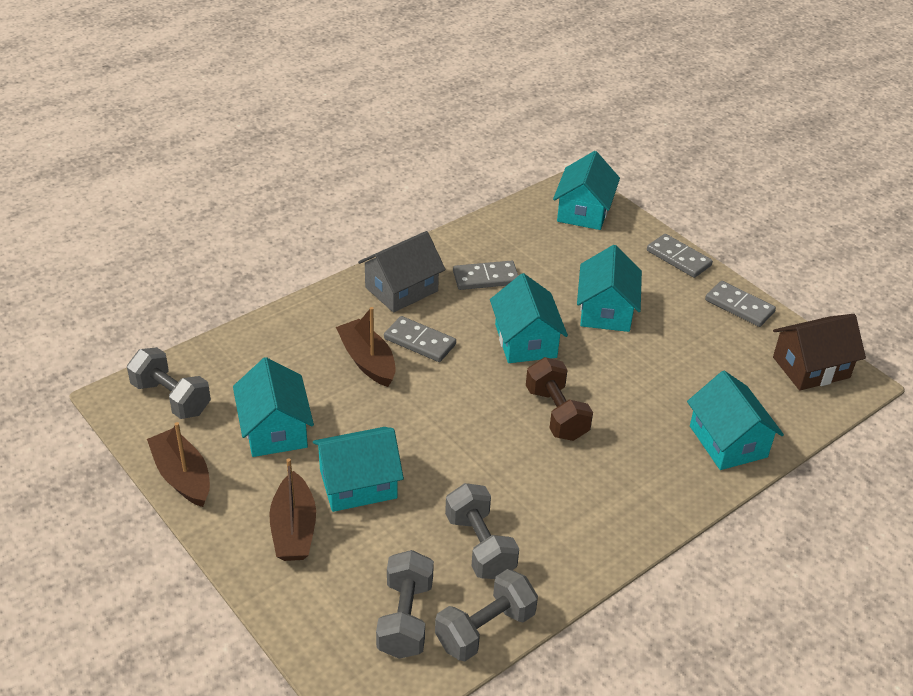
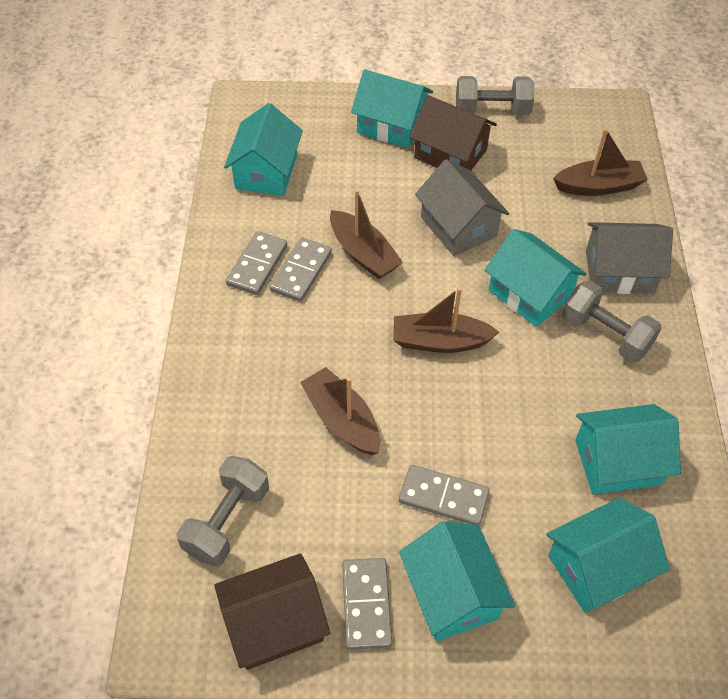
brown boat: [147,422,210,507] [269,458,316,561] [336,307,396,387] = 3 -> [300,367,380,455] [330,189,403,279] [393,287,499,353] [553,128,648,196] = 4
brown dumbbell: [526,357,593,441] = 1 -> none = 0
brown house: [773,314,866,391] = 1 -> [214,553,330,670] [409,95,497,170] = 2
grey dumbbell: [127,347,211,419] [376,550,434,659] [435,569,538,661] [445,483,519,579] = 4 -> [177,456,269,566] [456,76,534,115] [562,280,662,363] = 3
grey house: [358,231,446,313] = 1 -> [415,159,509,256] [586,222,673,294] = 2

